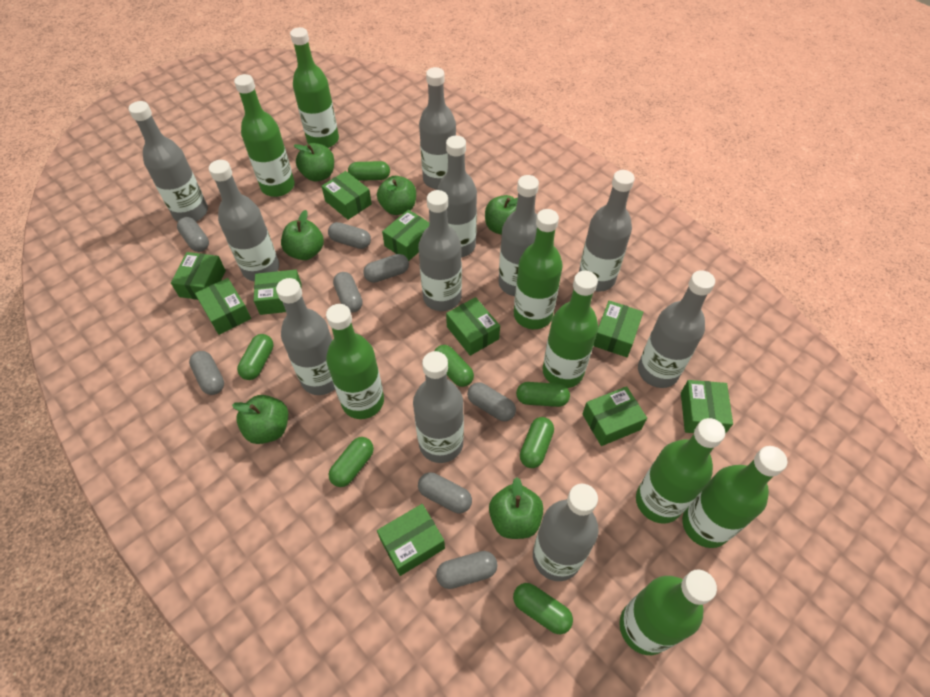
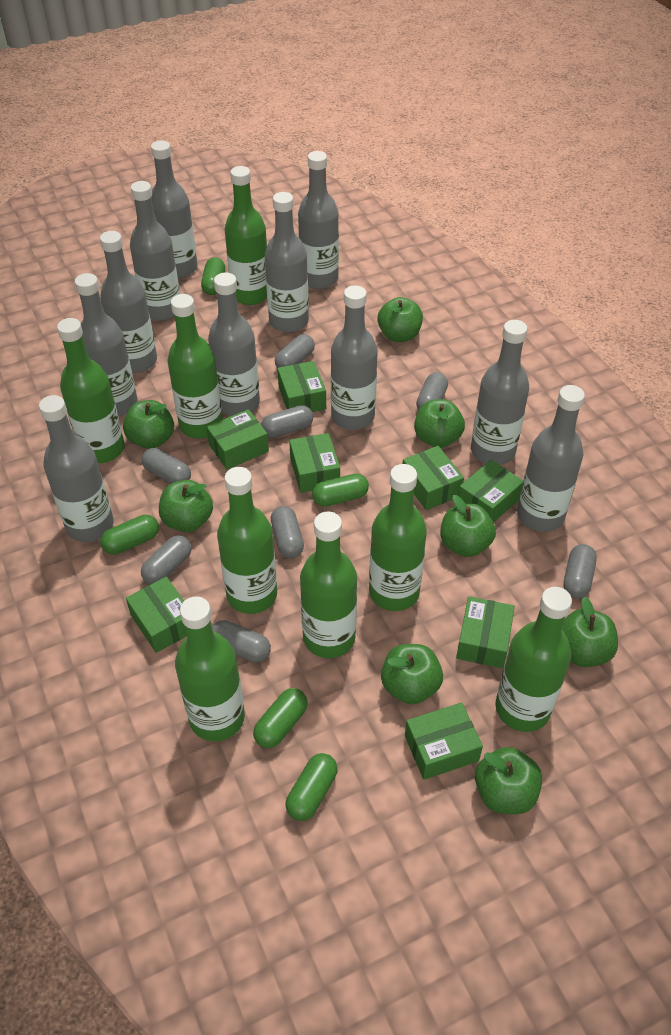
green apple: [232,395,288,444] [281,210,324,260] [294,143,334,181] [377,176,416,215] [485,195,518,235] [489,477,544,539] = 6 -> [123,400,174,449] [159,480,213,532] [378,297,423,342] [381,644,443,704] [414,399,465,448] [440,495,496,557] [475,747,542,814] [562,597,618,667] = 8
green box: [171,252,226,300] [195,278,251,335] [254,270,302,315] [322,171,372,220] [377,504,445,576] [382,210,429,261] [446,297,500,356] [582,386,647,446] [593,301,643,357] [681,380,733,434] = 10 -> [126,577,187,653] [206,409,269,470] [277,361,326,412] [289,433,340,493] [403,446,464,510] [405,702,483,780] [456,596,515,668] [458,460,523,523] = 8
green capsule: [237,334,274,380] [329,437,374,487] [348,161,390,181] [434,345,474,387] [513,583,573,634] [516,382,570,407] [520,417,554,468] = 7 -> [100,515,159,555] [201,257,225,295] [253,688,308,748] [286,753,338,821] [312,474,369,507] = 5

